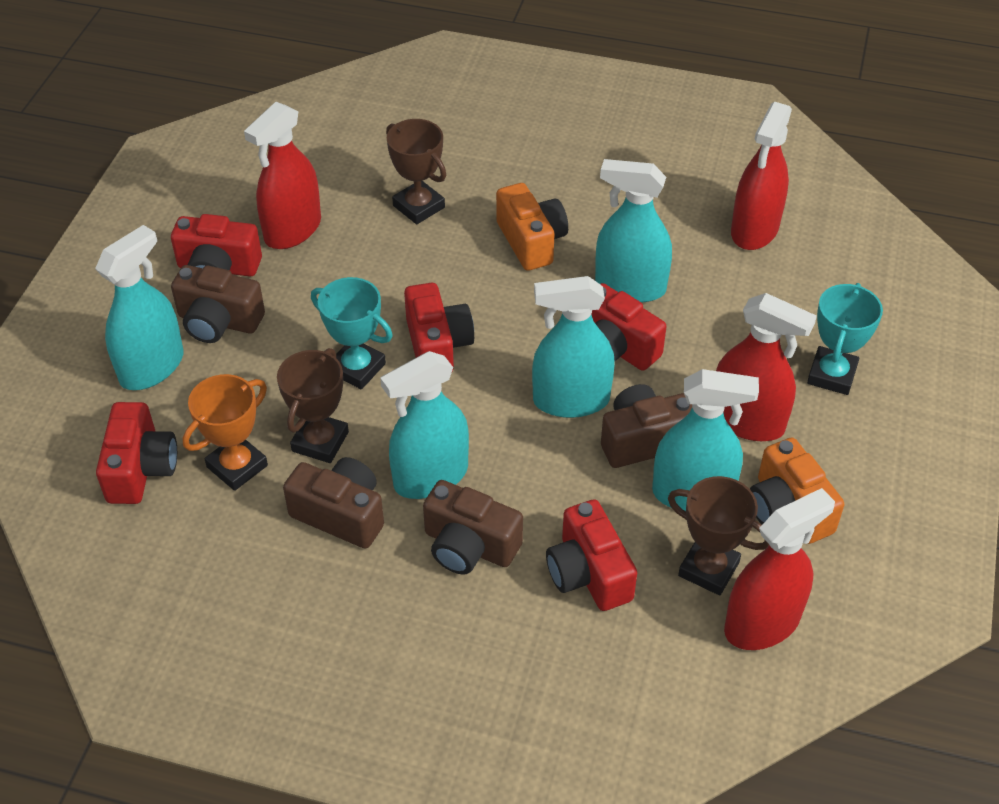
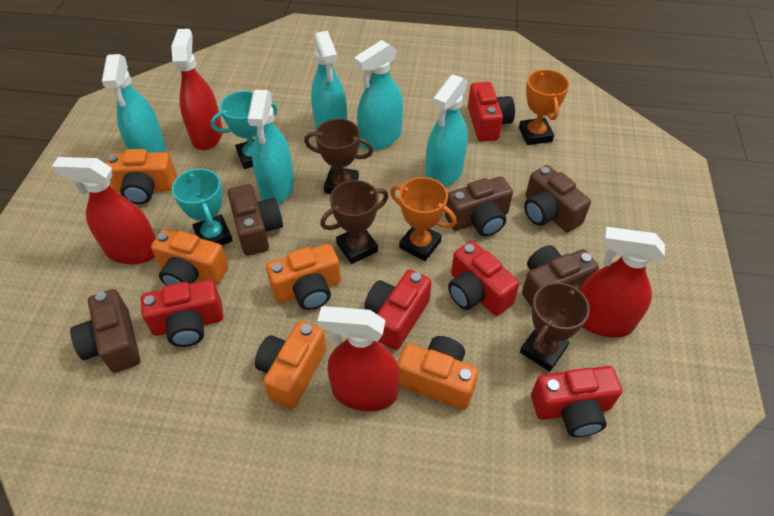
brown camera: [171,265,265,343] [283,457,384,549] [423,480,523,574] [601,384,692,468] = 4 -> [70,289,140,373] [228,184,283,256] [445,176,513,236] [522,245,599,307] [524,165,591,232] = 5
orange camera: [496,183,568,271] [750,437,844,544] = 2 -> [105,149,177,204] [151,229,228,286] [255,321,326,409] [266,243,341,310] [397,336,478,410] = 5
orange trophy: [183,374,268,491] = 1 -> [390,177,457,261] [519,69,569,145] = 2

